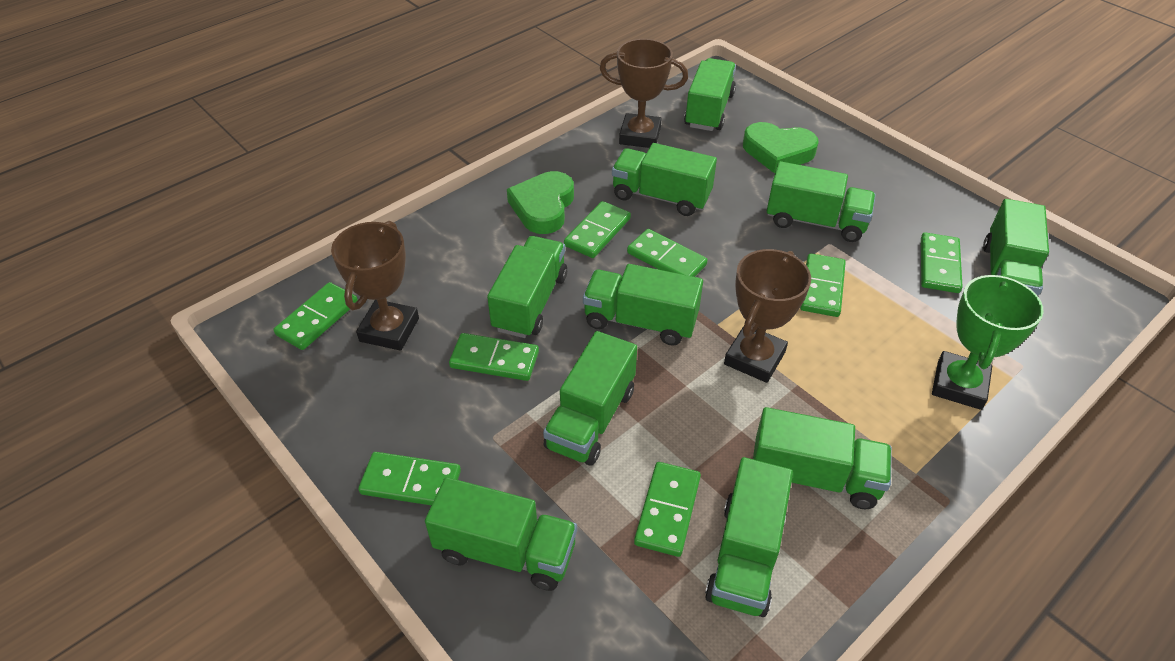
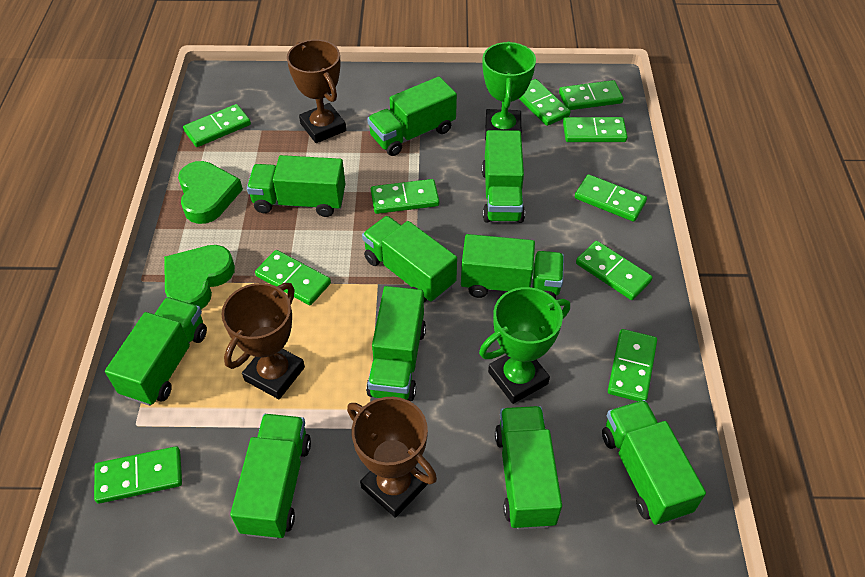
green domino: [273,282,358,350] [358,452,461,505] [449,333,539,381] [564,201,631,258] [627,229,708,277] [634,462,701,557] [800,253,846,317] [921,233,963,293] = 8 -> [94,446,182,504] [183,104,251,147] [255,250,331,305] [371,179,439,214] [519,79,570,126] [559,80,623,110] [563,117,627,142] [575,174,647,222] [576,241,653,300] [608,329,657,401] = 10
green trophy: [932,274,1044,410] = 1 -> [479,287,570,404] [483,42,536,141] = 2

